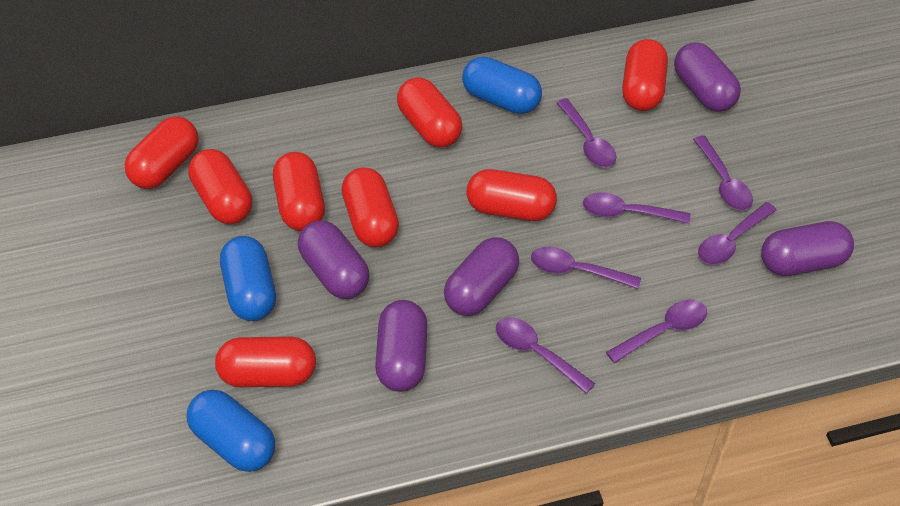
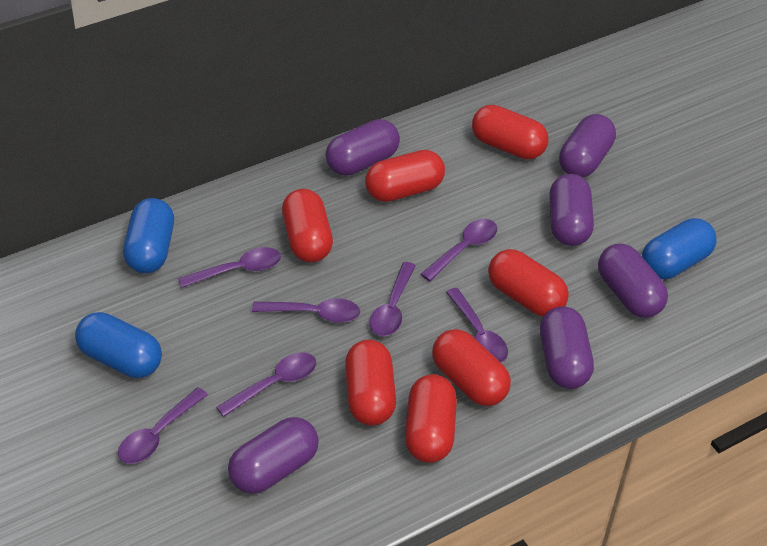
purple capsule: [298,220,369,299] [375,300,427,392] [444,237,519,316] [674,42,741,112] [761,221,854,276] = 5 -> [228,417,319,494] [325,119,400,176] [540,306,594,389] [549,174,594,246] [559,114,616,178] [598,244,668,318] = 6
red capsule: [124,116,198,189] [188,149,252,224] [215,336,316,387] [273,152,325,231] [341,168,399,247] [397,78,462,148] [466,169,557,221] [622,39,668,111] = 8 -> [282,189,333,262] [345,340,396,426] [365,150,445,202] [405,374,457,463] [432,329,511,406] [472,105,548,159] [488,249,569,316] = 7

